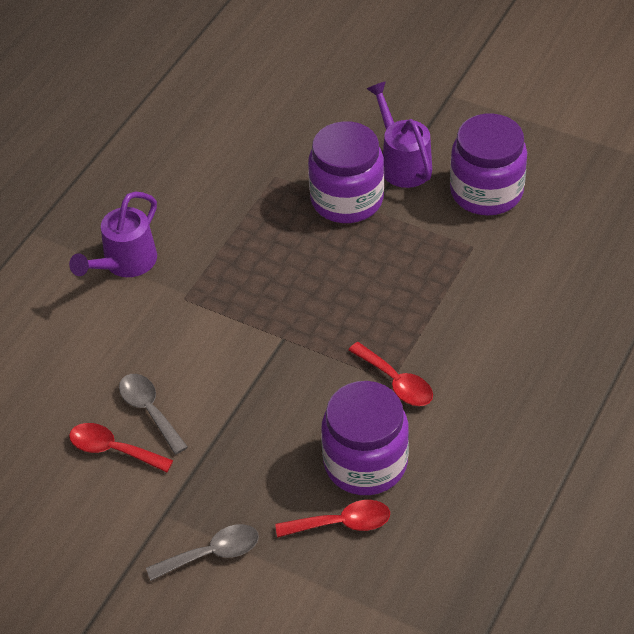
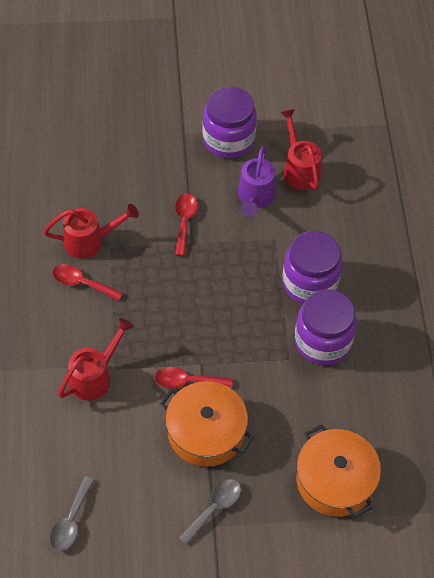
orange pot: none = 0 -> [160,381,254,467] [296,424,381,517] = 2
purple watering can: [69,192,157,277] [367,81,432,188] = 2 -> [238,146,275,217] = 1
red watering can: none = 0 -> [43,204,139,259] [58,318,134,401] [280,109,322,190] = 3

